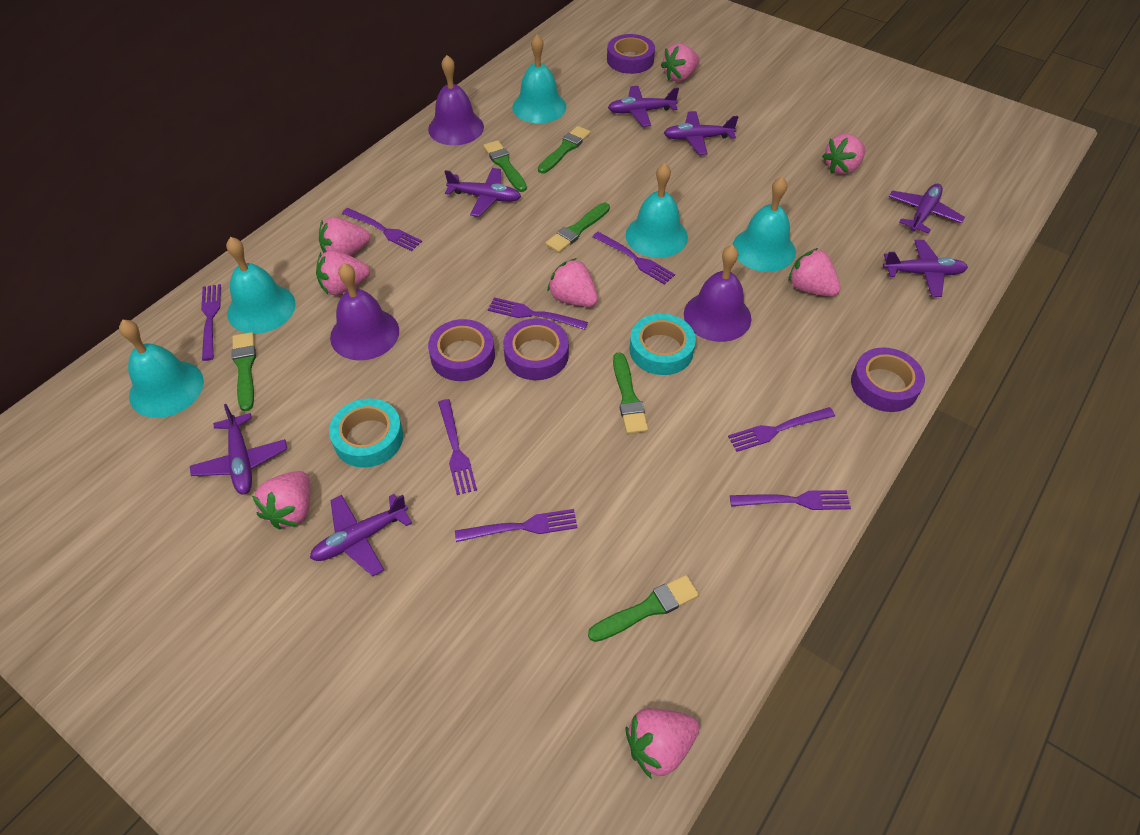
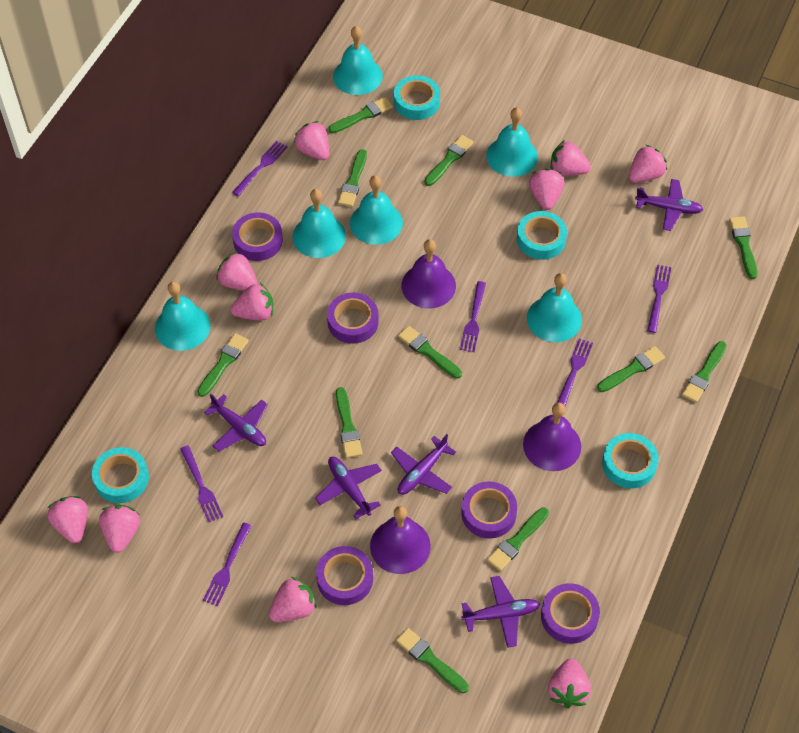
green brush: [232,332,256,411] [483,140,527,192] [538,126,591,174] [545,203,610,253] [588,575,699,642] [613,353,648,434] = 6 -> [197,333,249,397] [328,97,393,133] [336,387,363,458] [338,149,367,207] [396,628,469,693] [398,326,462,379] [424,135,474,186] [487,507,549,571] [597,346,665,392] [682,341,727,403] [729,216,758,279] = 11
pink strawberry: [252,471,310,529] [316,250,370,295] [319,217,370,256] [547,258,598,307] [625,708,699,779] [661,43,700,82] [788,248,841,296] [822,134,865,175] = 8 -> [47,496,88,543] [99,505,140,553] [216,252,258,291] [231,283,273,320] [269,577,317,622] [294,121,329,160] [529,169,564,210] [548,659,591,708] [551,140,591,176] [629,144,667,183] = 10
purple fork: [201,284,221,361] [342,208,422,251] [438,399,477,495] [455,509,578,542] [488,297,588,330] [593,232,675,285] [728,407,835,452] [730,490,851,510] = 8 -> [180,445,223,522] [203,523,252,606] [232,141,287,196] [460,281,486,352] [557,338,593,406] [647,264,671,333] = 6
purple plane: [190,404,287,495] [310,494,412,576] [445,168,521,217] [608,86,679,127] [664,111,738,155] [883,240,968,297] [889,183,965,234] = 7 -> [204,394,268,451] [315,457,382,519] [391,434,456,495] [461,576,540,648] [635,179,703,231] = 5
purple tape: [428,319,495,381] [503,318,569,380] [607,34,655,74] [851,347,925,412] = 4 -> [232,212,283,261] [316,546,373,605] [327,293,378,343] [461,481,517,538] [541,583,600,644] = 5
turquoise bell: [119,320,204,418] [226,237,296,334] [512,34,566,123] [625,163,688,258] [732,177,796,272] = 5 -> [155,282,210,351] [293,189,346,258] [333,26,383,95] [350,175,403,245] [486,107,538,177] [527,273,582,342] = 6
turquoise tape: [329,398,403,468] [630,314,696,375] = 2 -> [92,447,149,503] [394,75,440,120] [517,211,567,260] [602,433,659,488] = 4

